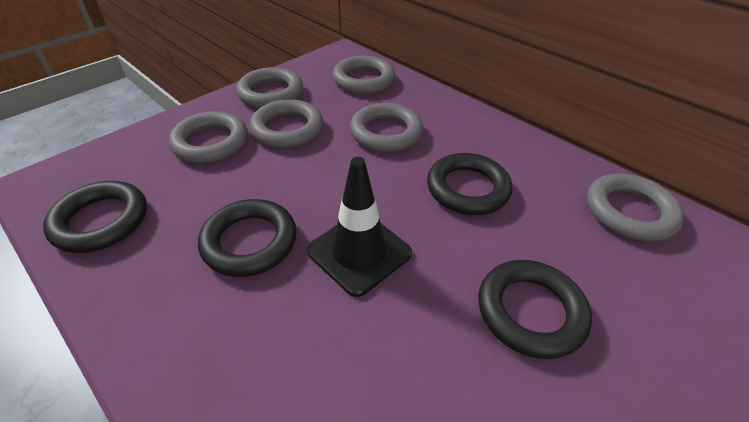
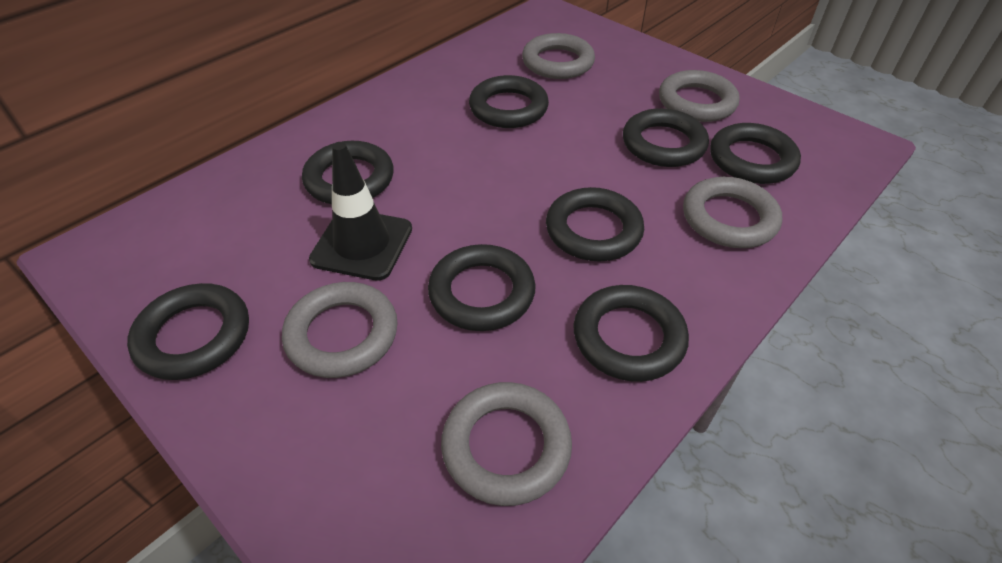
black ring: [43,181,147,253] [198,199,297,277] [427,153,512,215] [478,260,592,359] = 4 -> [127,283,249,380] [302,141,394,204] [428,244,536,331] [469,75,549,128] [546,187,644,261] [573,285,689,382] [623,108,709,167] [710,123,801,184] = 8
grey ring: [169,111,248,163] [236,67,303,108] [250,99,323,148] [332,56,395,94] [350,103,423,152] [587,173,684,242] = 6 -> [282,282,398,378] [441,382,572,506] [522,33,595,79] [659,70,740,122] [683,177,782,248] = 5

